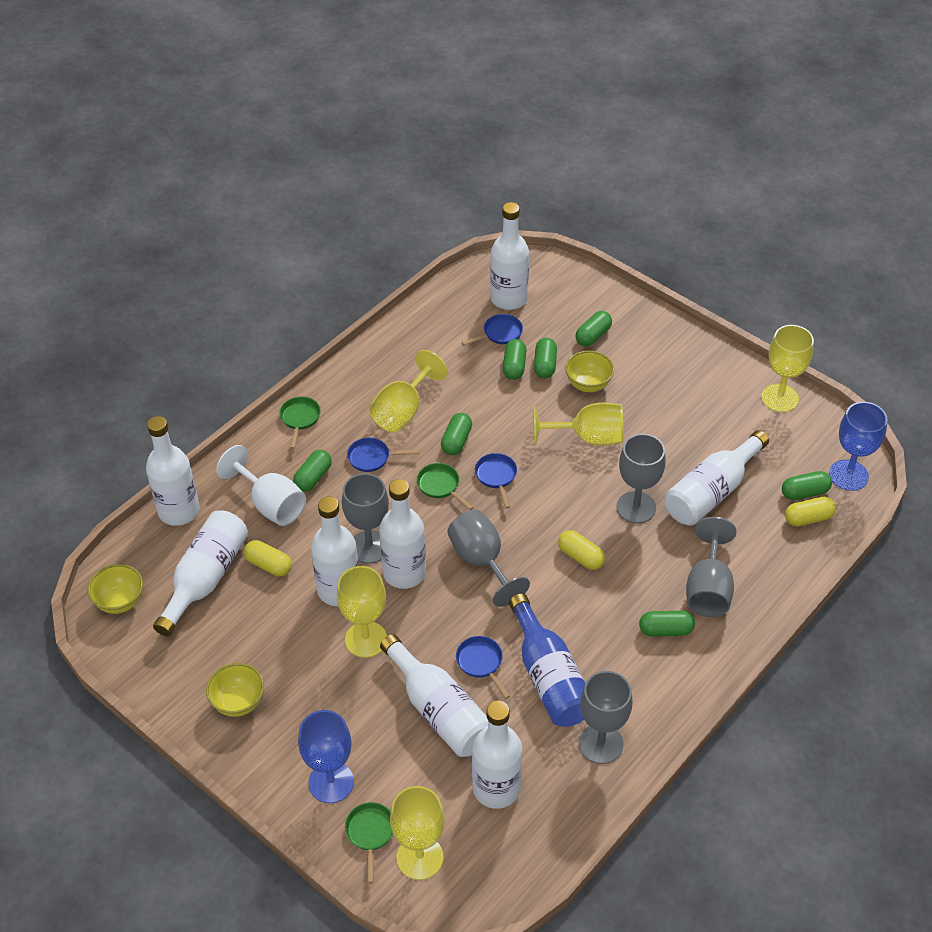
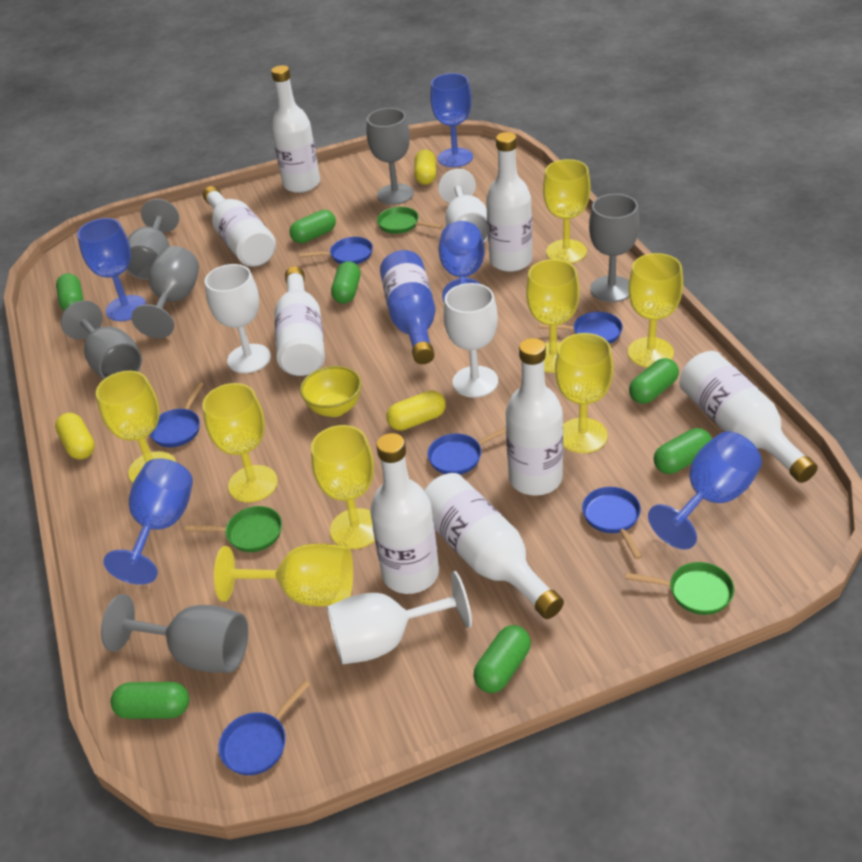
blue goblet: [298,710,354,803] [829,402,888,491] = 2 -> [77,218,147,321] [103,458,193,585] [430,73,473,167] [439,221,485,302] [648,431,762,549] = 5
blue pan: [347,438,419,472] [456,636,510,699] [461,314,523,346] [475,453,517,509] = 4 -> [150,382,203,448] [218,680,310,776] [299,237,373,264] [427,427,506,475] [539,312,623,344] [582,487,642,559] = 6
grey goblet: [342,473,389,564] [447,510,530,607] [579,671,633,764] [617,434,666,523] [686,517,736,617] = 5 -> [61,300,142,379] [101,594,248,673] [126,199,179,280] [131,246,199,338] [367,108,414,205] [589,194,639,302] = 6
white goblet: [216,445,306,526] = 1 -> [205,264,271,373] [327,571,472,665] [438,169,488,242] [444,283,498,398] = 4
yellow bowl: [87,564,143,614] [206,663,264,717] [565,351,614,392] = 3 -> [300,366,362,417] = 1
yellow goblet: [337,566,387,658] [369,350,447,432] [390,786,445,880] [533,403,623,445] [761,325,814,412] = 5 -> [96,371,176,483] [202,383,278,503] [214,543,353,606] [311,425,375,549] [526,259,580,373] [543,159,591,263] [555,333,614,453] [628,253,683,368] = 8

